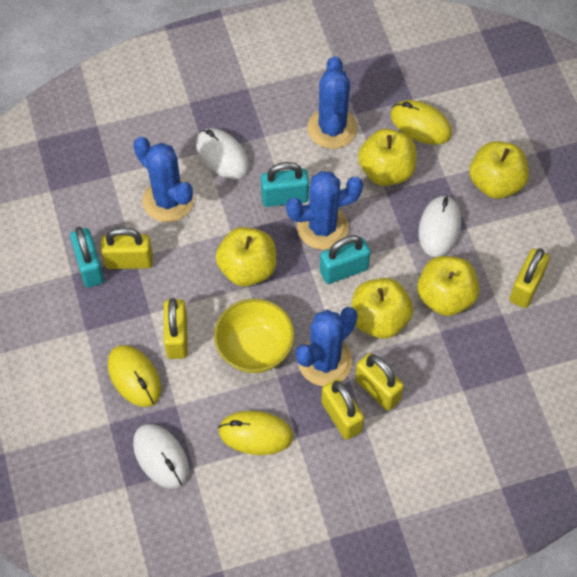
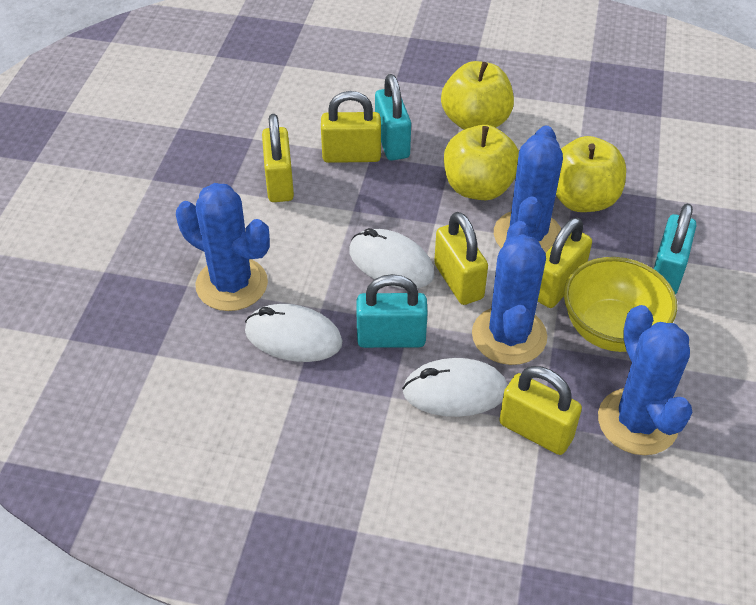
yellow apple: [216,227,276,287] [351,278,413,339] [358,129,417,186] [417,256,479,316] [470,141,529,199] = 5 -> [441,61,514,130] [444,125,519,200] [556,136,626,212] = 3
yellow mouse: [108,345,161,407] [218,411,293,455] [391,100,452,145] = 3 -> none = 0

